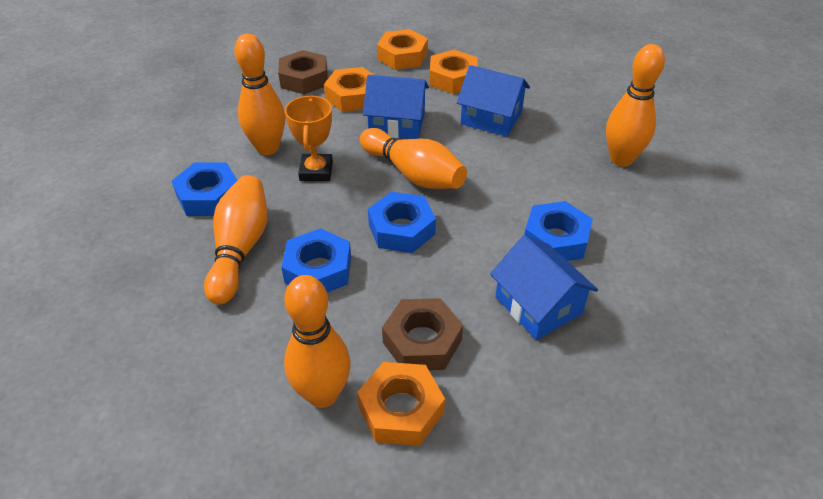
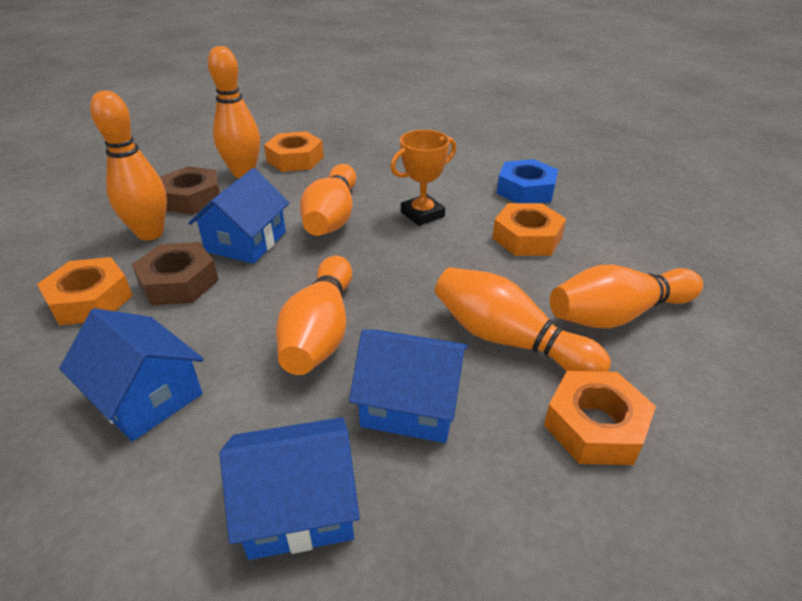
blue house: [363,75,429,139] [457,65,530,137] [490,235,598,340] = 3 -> [59,308,204,442] [189,168,289,264] [220,417,360,560] [349,330,468,443] = 4
blue nut: [172,162,237,216] [281,228,351,292] [368,192,436,253] [524,201,593,261] = 4 -> [497,159,558,203] = 1
orange bowling pin: [204,175,268,305] [234,34,285,155] [284,275,351,408] [360,128,467,189] [606,44,665,167] = 5 -> [90,90,167,241] [208,46,260,178] [276,256,352,375] [300,164,356,236] [435,267,611,372] [550,265,703,328] = 6

